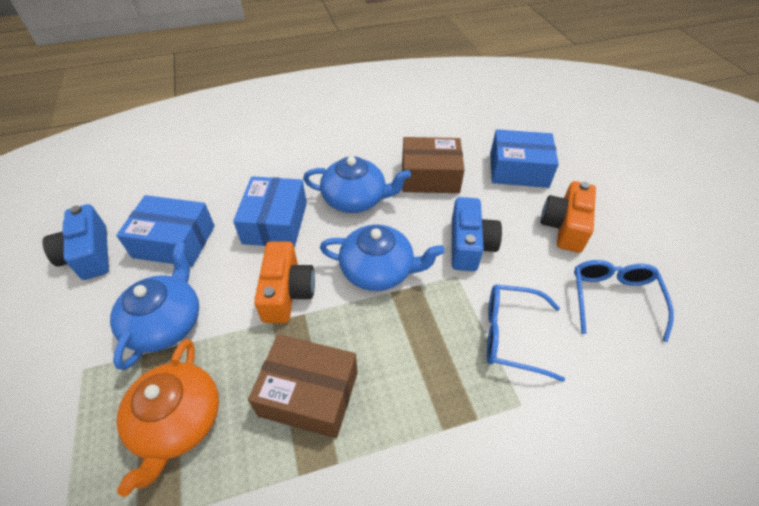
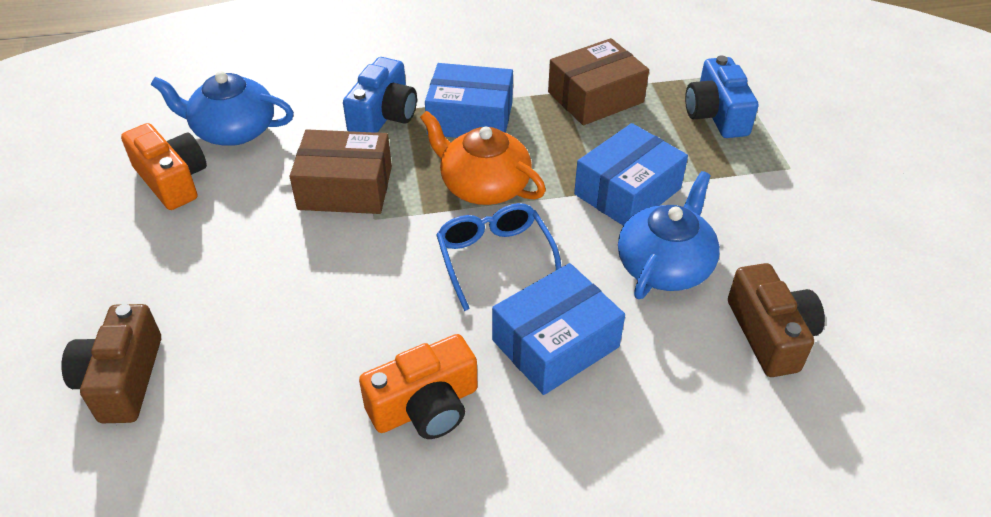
blue glasses: [487,284,565,382] [574,260,674,342] = 2 -> [436,203,561,311] = 1
blue teapot: [110,242,199,370] [303,156,411,213] [320,224,445,291] = 3 -> [151,71,294,146] [618,171,720,299] = 2
brown camera: none = 0 -> [61,304,161,423] [728,263,825,377] = 2

